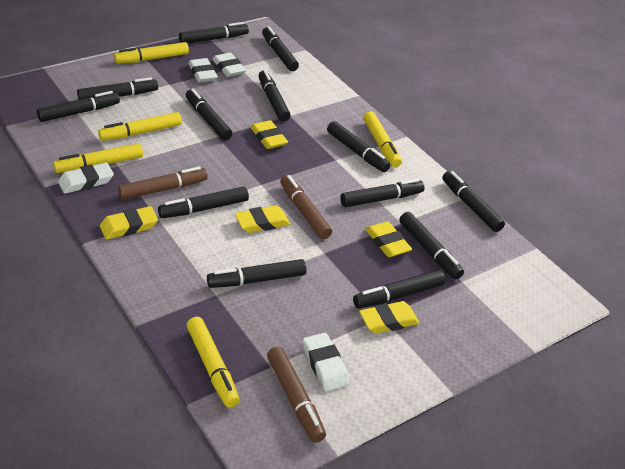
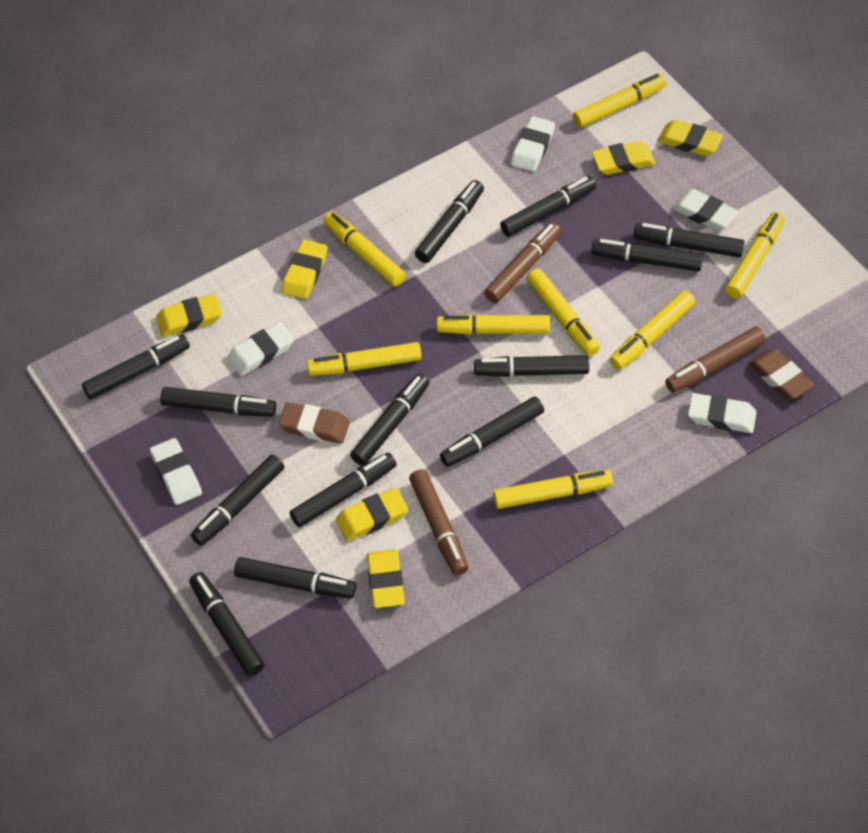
brown eraser: none = 0 -> [279,402,350,444] [749,349,814,400] = 2
white eraser: [58,162,114,194] [188,58,218,82] [212,53,246,77] [303,333,350,391] = 4 -> [150,438,202,505] [227,322,294,376] [511,116,555,172] [672,189,739,231] [688,393,757,433] = 5
yellow eraser: [100,206,158,239] [235,205,290,233] [250,120,288,149] [359,301,419,334] [365,221,412,257] = 5 -> [156,294,222,337] [282,239,327,299] [336,488,408,541] [367,549,405,608] [592,141,656,175] [658,120,723,156] = 6
yellow marker: [53,143,143,173] [98,112,182,141] [114,42,189,64] [186,317,240,408] [363,111,402,167] = 5 -> [307,342,422,376] [324,212,406,286] [437,314,550,335] [493,470,613,509] [527,269,600,356] [573,74,666,128] [610,291,695,369] [725,212,785,298] = 8

